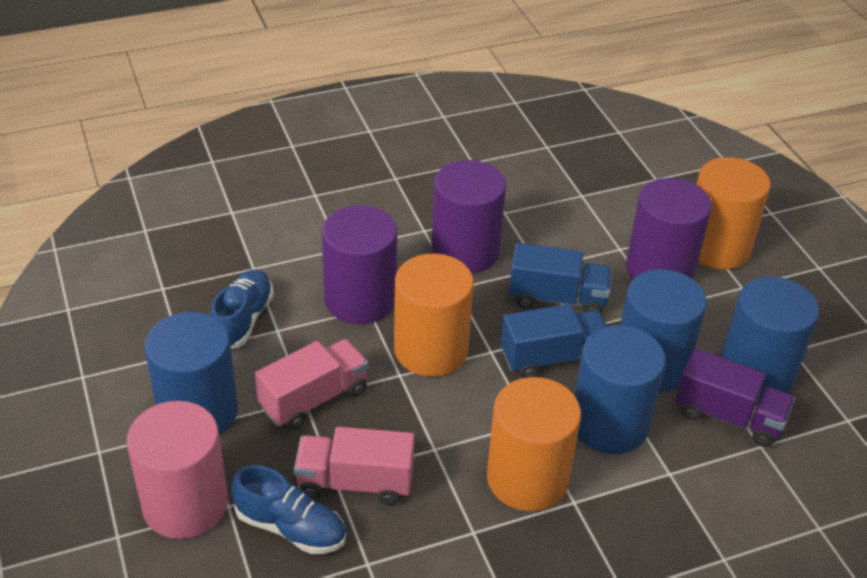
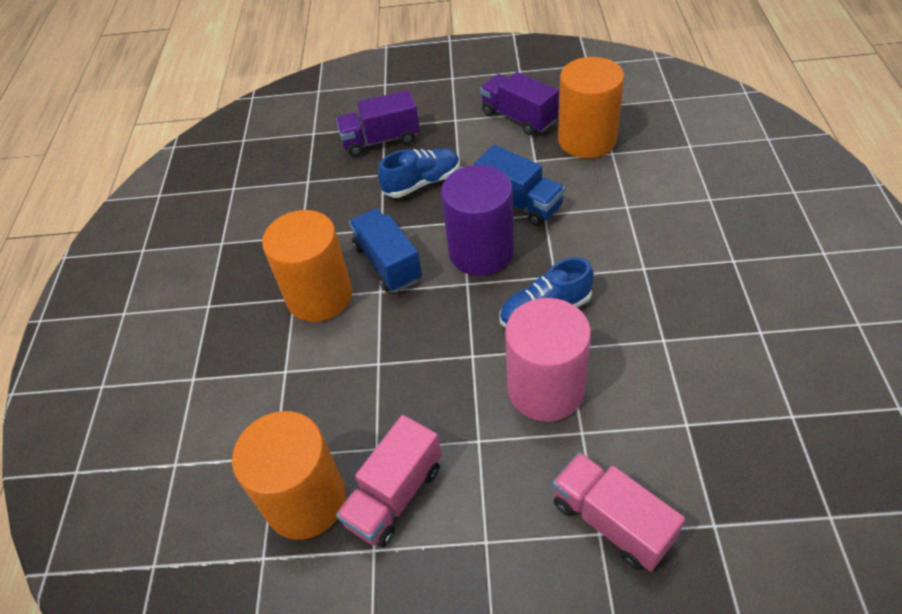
blue cylinder: [144,312,238,435] [574,325,666,454] [620,269,707,393] [721,276,819,400] = 4 -> none = 0
purple cylinder: [322,205,397,324] [431,160,506,274] [626,178,712,279] = 3 -> [441,165,514,276] = 1
purple truck: [675,348,795,447] = 1 -> [336,90,420,157] [480,72,559,136] = 2

